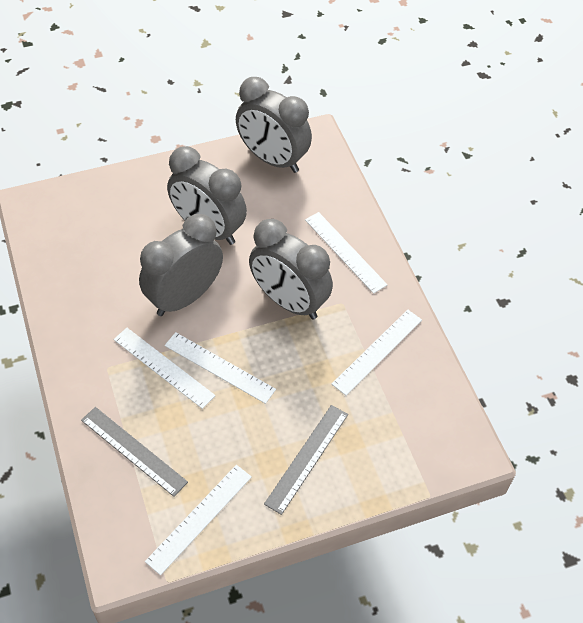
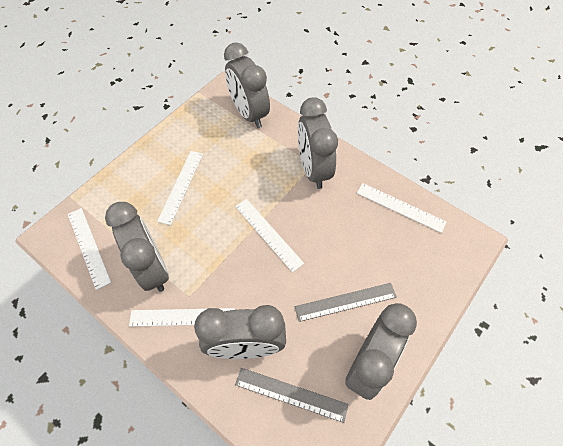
grey clock: [139,214,223,316] [167,146,247,245] [236,77,312,173] [249,219,333,320] = 4 -> [105,202,169,292] [194,305,286,359] [224,42,270,128] [298,97,338,189] [345,303,417,400] = 5

